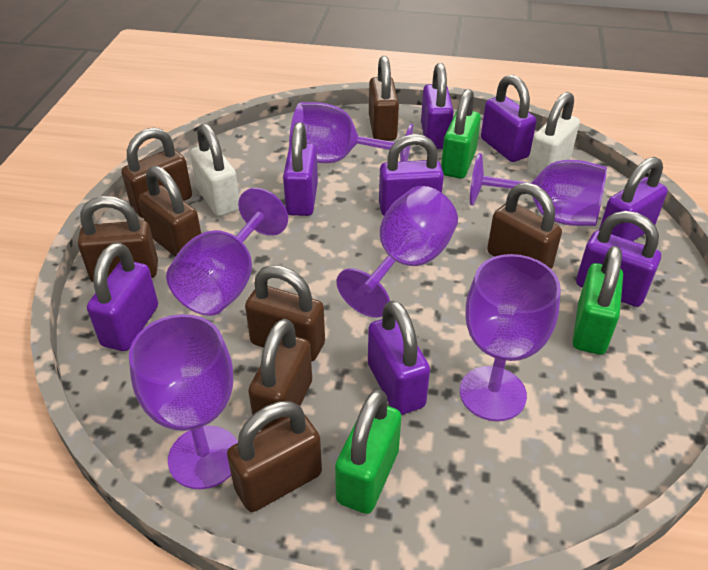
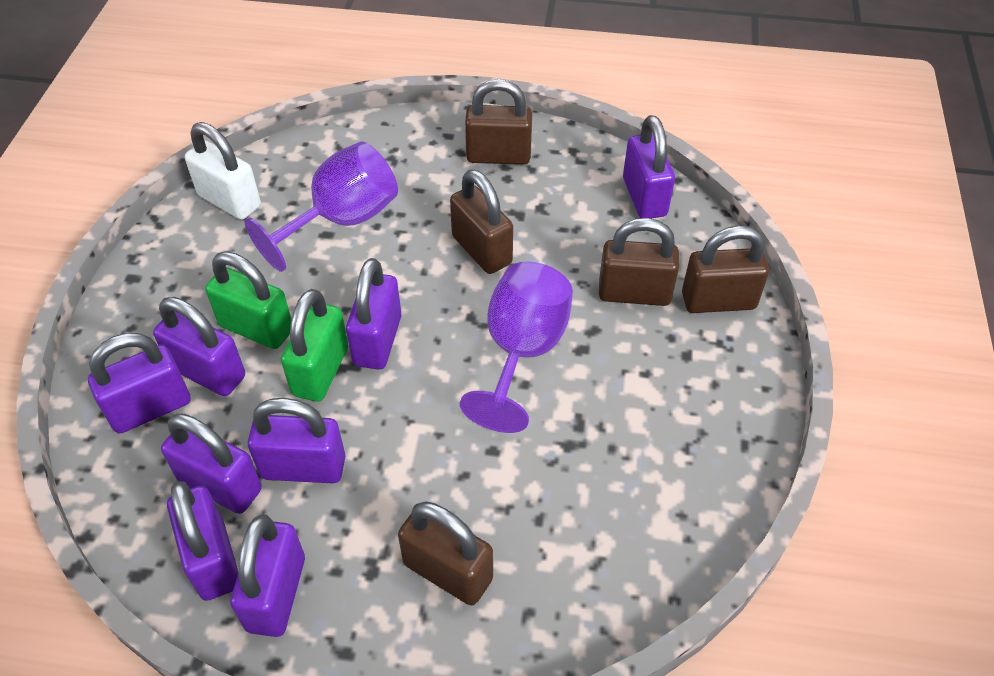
brown padlock: [78,196,158,282] [121,127,192,218] [139,166,201,257] [227,401,322,512] [245,265,325,362] [248,319,312,431] [369,56,399,141] [487,182,562,269] = 8 -> [398,501,493,606] [450,169,513,274] [465,79,532,165] [599,218,679,306] [682,226,769,313] = 5
green padlock: [335,389,402,514] [441,89,481,179] [573,246,623,355] = 3 -> [205,252,292,349] [281,289,348,402] = 2
purple goblet: [129,314,238,489] [166,188,288,316] [289,102,413,163] [336,186,458,318] [460,254,561,421] [470,153,607,226] = 6 -> [245,141,398,272] [460,261,573,433] = 2
white padlock: [190,123,239,217] [527,92,580,177] = 2 -> [185,122,261,220] = 1

